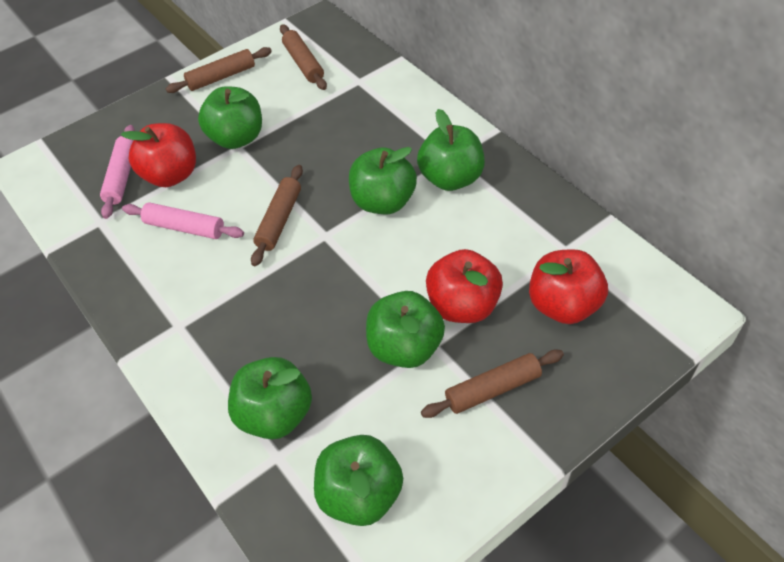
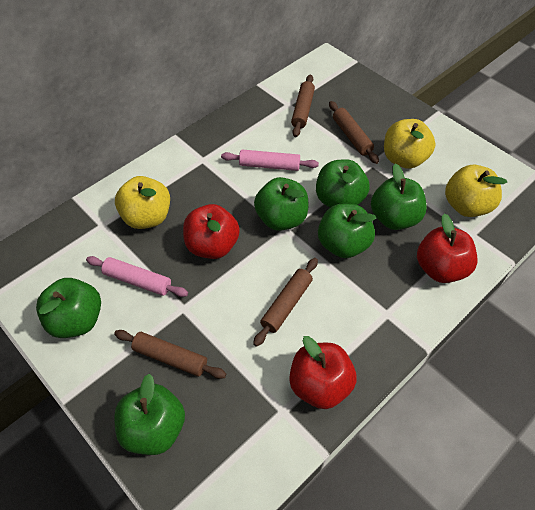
yellow apple: none = 0 -> [115,176,170,229] [384,119,435,169] [445,165,507,217] = 3

